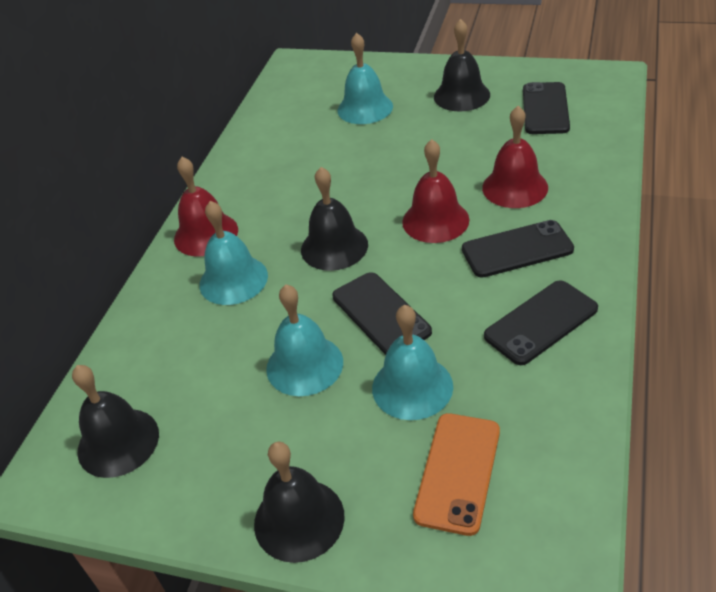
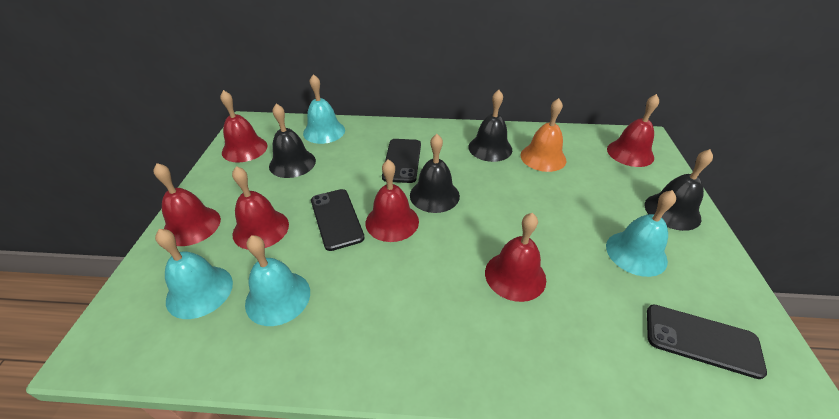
black phone: [332,272,432,355] [462,220,574,278] [484,280,598,365] [523,82,570,134] = 4 -> [311,189,365,251] [382,139,421,183] [647,304,767,379] = 3
orange bell: none = 0 -> [521,98,566,172] = 1
orange phone: [413,413,500,536] = 1 -> none = 0
red bell: [174,157,238,256] [402,139,469,243] [482,106,548,208] = 3 -> [153,163,221,246] [220,90,268,162] [232,166,289,250] [366,159,419,242] [485,213,546,302] [607,94,659,167] = 6

